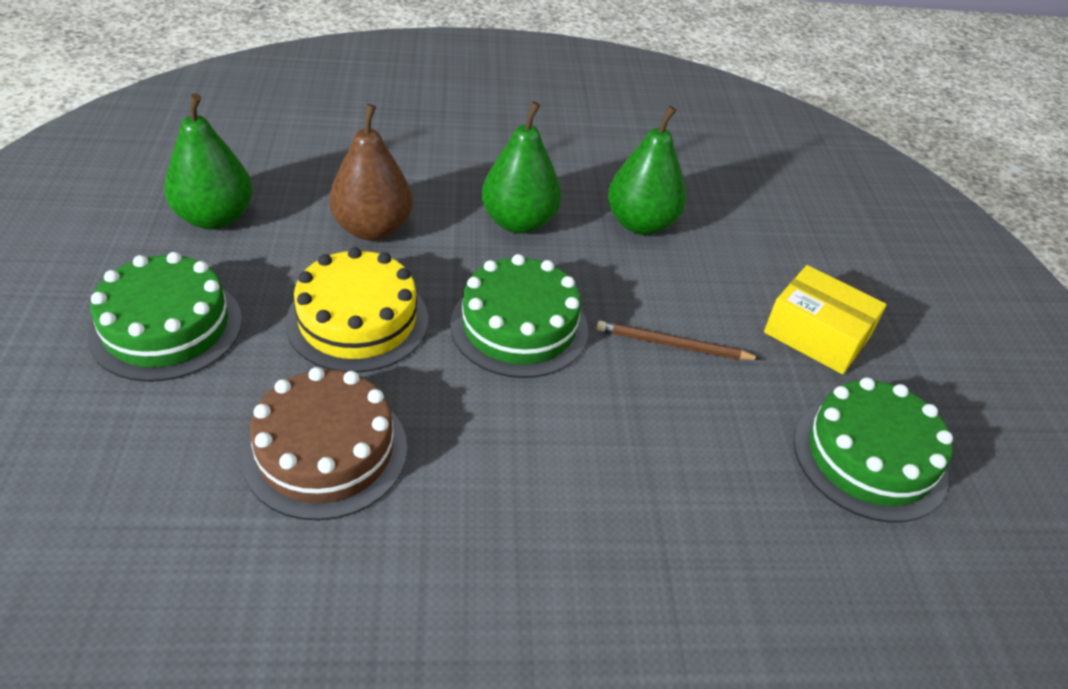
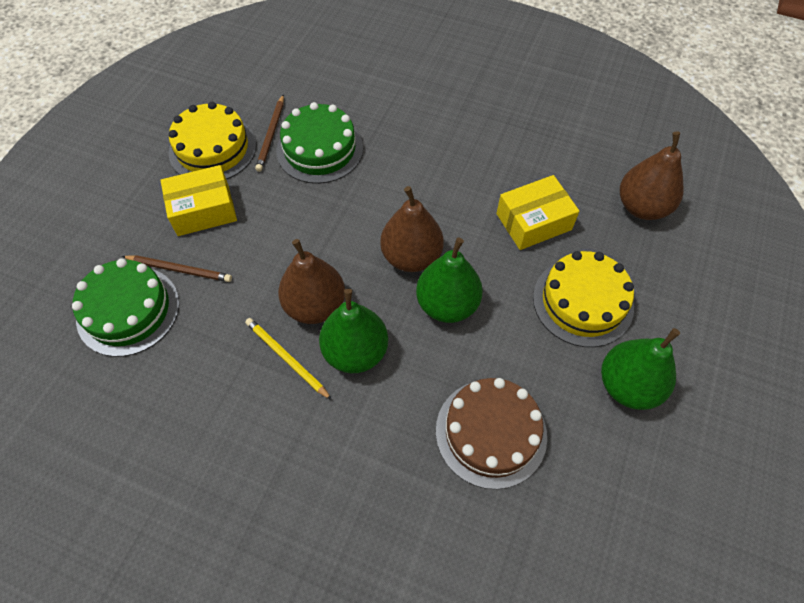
brown pear: [329,104,413,241] = 1 -> [278,239,345,324] [380,186,443,272] [620,132,684,220] = 3
brown pencil: [596,321,761,360] = 1 -> [122,255,232,282] [255,94,284,172] = 2
green cake: [88,252,242,382] [450,254,588,378] [794,377,953,522] = 3 -> [72,258,179,357] [276,102,363,184] = 2
yellow box: [764,265,887,374] = 1 -> [160,165,237,236] [496,175,580,250] = 2
yellow cake: [285,247,428,373] = 1 -> [169,102,256,180] [533,251,634,347] = 2
yellow pencil: none = 0 -> [245,318,332,400] = 1

